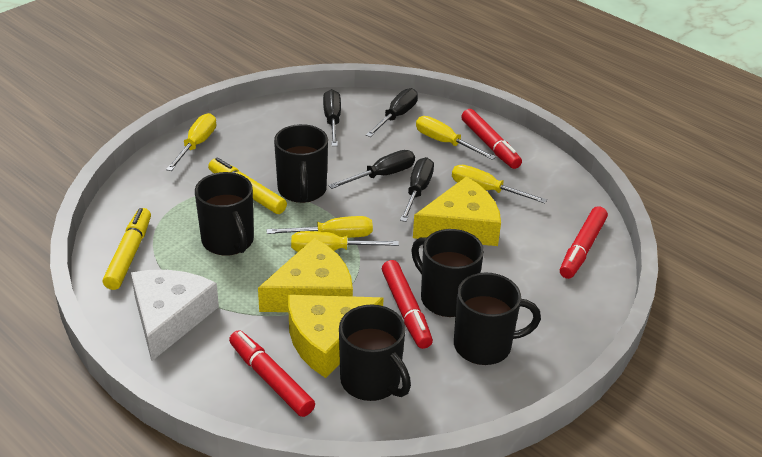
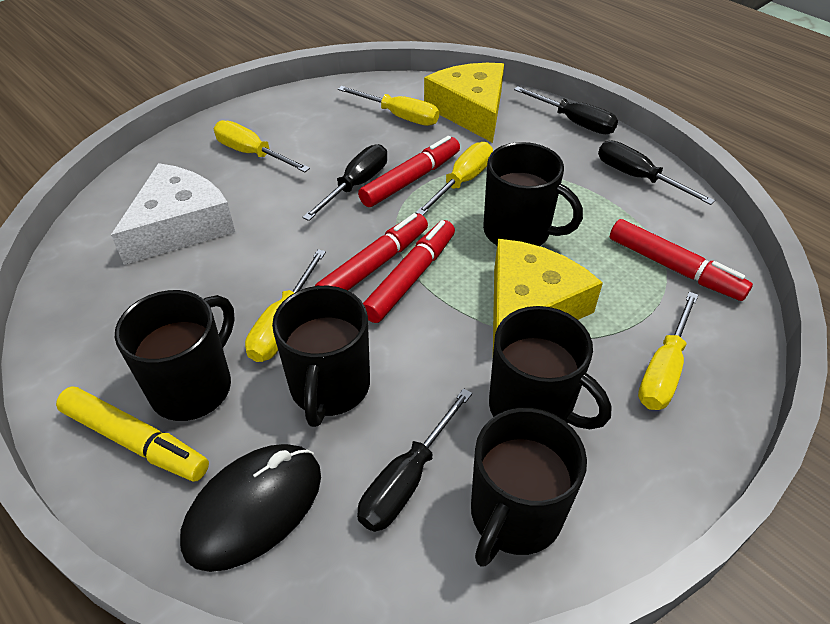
black mouse: none = 0 -> [180,444,321,572] = 1
yellow cheese: [258,238,353,312] [288,295,384,378] [413,177,501,246] = 3 -> [424,63,504,143] [493,239,603,351] = 2
yellow marker: [103,208,151,290] [208,158,287,214] = 2 -> [56,387,209,481] = 1

